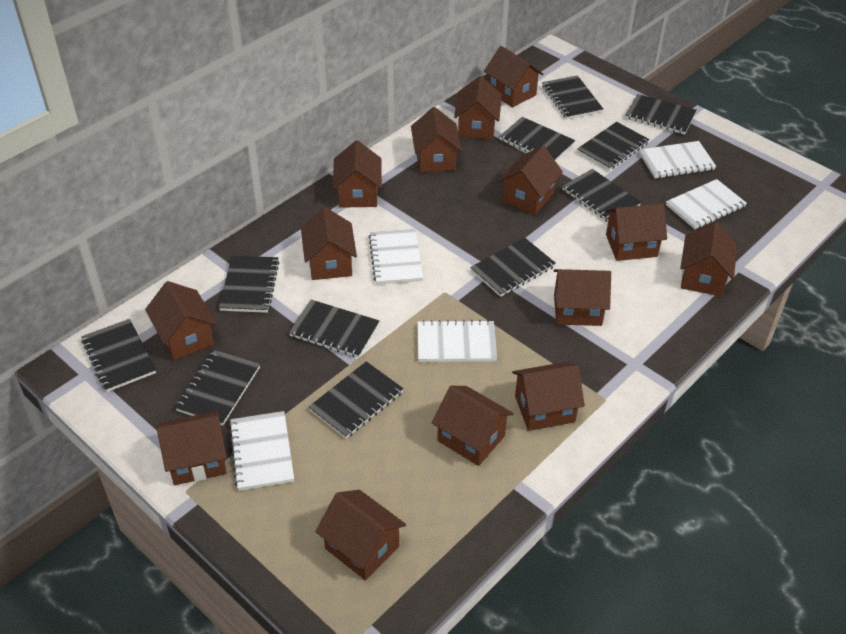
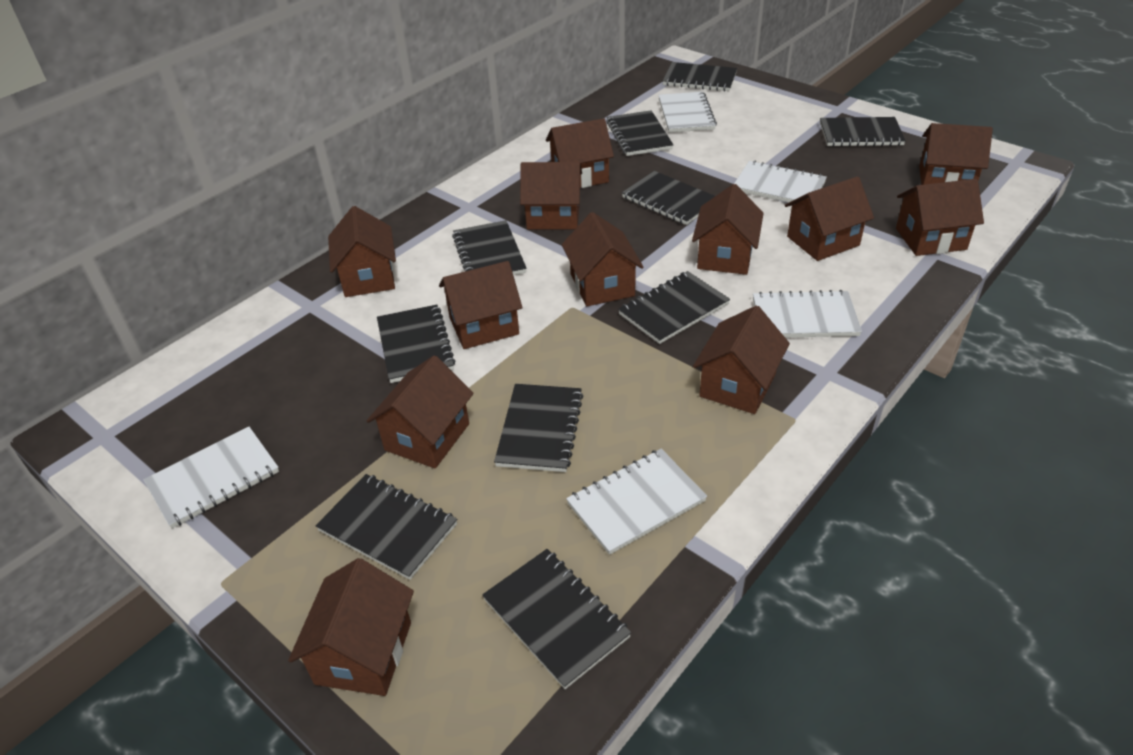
black notebook: [81,319,156,392] [175,350,260,426] [219,255,280,313] [289,300,379,358] [309,361,403,439] [470,238,556,297] [499,117,575,161] [542,75,603,119] [562,169,641,222] [577,122,649,171] [625,94,697,135] = 11 -> [316,474,457,580] [377,305,455,383] [452,220,527,275] [482,549,631,689] [494,384,583,472] [606,110,673,156] [618,271,730,344] [622,171,715,225] [663,62,737,92] [820,117,906,147] = 10
brown house: [145,281,217,360] [157,411,227,485] [301,207,357,280] [315,490,406,580] [333,140,382,208] [411,107,462,173] [432,386,514,466] [454,76,502,140] [484,46,543,108] [499,146,563,215] [512,362,585,431] [554,269,611,326] [605,203,667,261] [680,222,737,296] = 14 -> [288,558,414,696] [328,206,396,297] [367,355,474,468] [439,261,523,349] [520,162,582,229] [546,118,614,188] [562,212,644,306] [692,184,764,275] [693,306,790,414] [785,176,874,261] [896,179,984,256] [919,123,993,185] = 12

